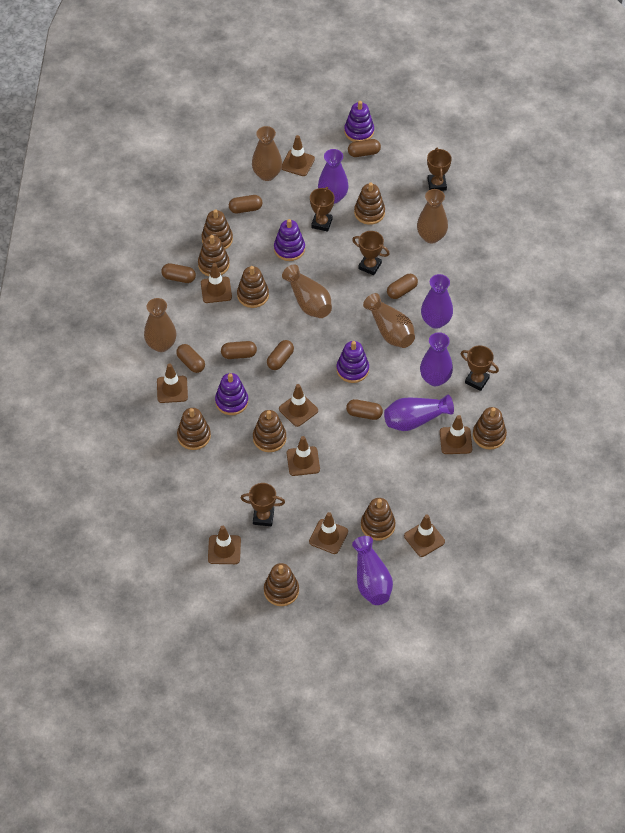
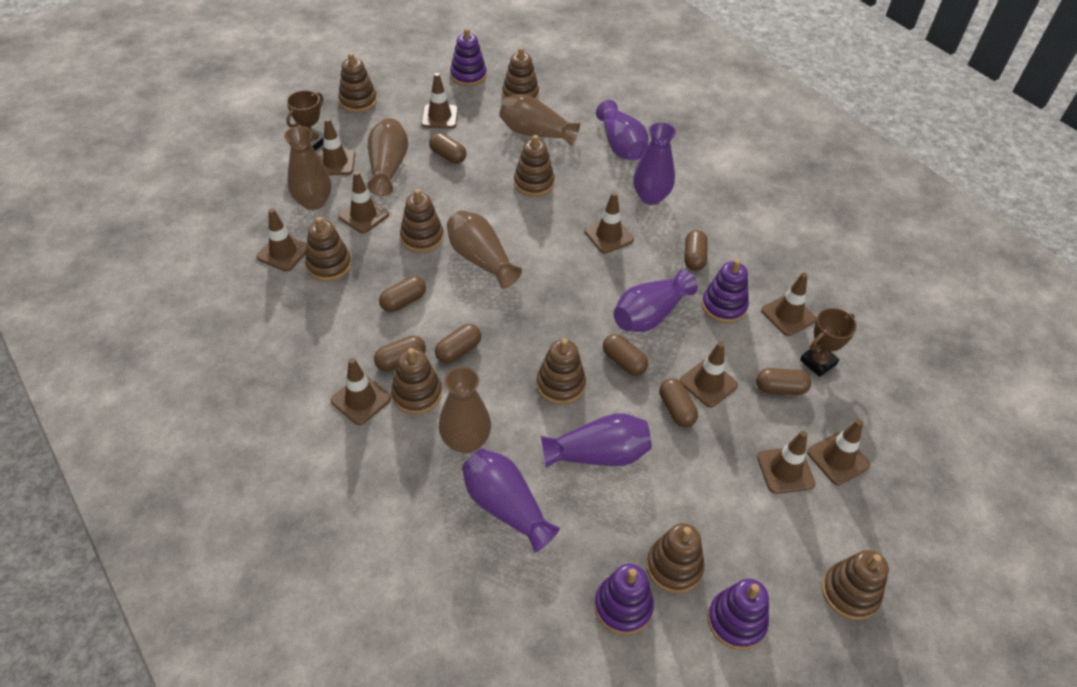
brown traffic cone: [157,363,188,403] [201,263,232,303] [208,526,241,564] [279,384,318,427] [281,135,315,176] [287,436,320,476] [309,512,348,554] [404,515,445,557] [440,415,472,454] = 9 -> [257,208,307,271] [318,118,355,175] [331,358,391,425] [338,171,389,233] [421,73,458,129] [584,192,634,254] [680,342,738,408] [757,431,815,494] [761,272,816,336] [807,419,870,485] = 10
brown trophy: [241,483,285,526] [310,187,335,232] [352,231,389,275] [427,148,452,191] [461,345,499,391] = 5 -> [286,90,324,151] [800,308,857,377] = 2

